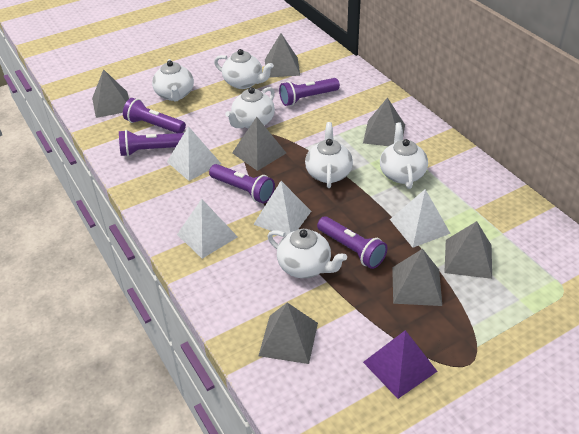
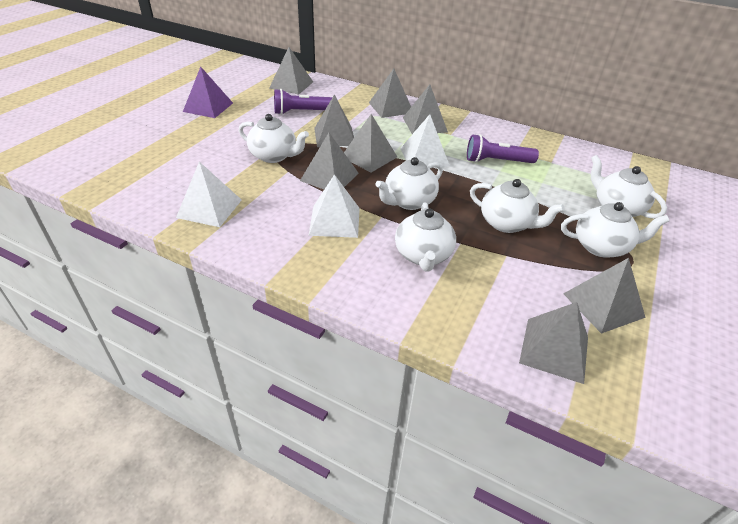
grey pyramid: [92,69,129,118] [232,117,286,171] [259,303,318,364] [265,33,300,77] [363,97,405,146] [392,249,442,306] [444,221,492,279] = 7 -> [269,47,313,95] [300,133,359,189] [314,94,354,147] [344,114,397,172] [369,69,411,118] [403,84,448,134] [519,302,588,384] [563,258,646,334] = 8
purple flashlight: [119,130,184,156] [123,98,186,133] [209,164,275,203] [279,78,340,106] [317,216,387,269] = 5 -> [274,89,332,115] [467,134,539,163] = 2
white pyramid: [167,126,221,181] [177,199,238,259] [253,181,311,236] [390,189,451,248] = 4 -> [176,162,242,227] [308,174,360,238] [400,114,450,167] = 3

